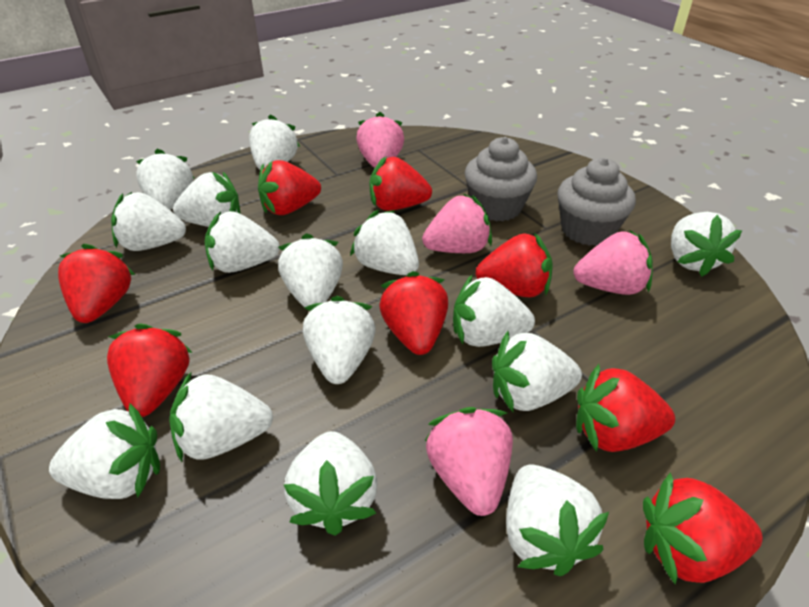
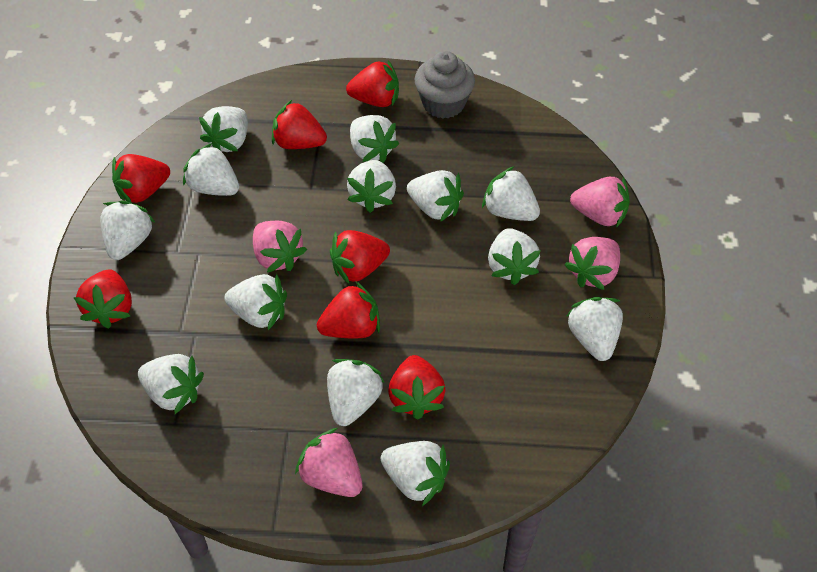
grey cupcake: [465,137,537,222] [557,158,636,246] = 2 -> [414,51,475,118] = 1
red strawberry: [58,244,135,323] [107,323,193,417] [258,160,321,215] [370,156,432,211] [379,271,448,355] [476,233,553,297] [576,364,675,452] [643,472,763,585] = 8 -> [73,269,132,329] [112,154,170,203] [272,100,327,149] [317,282,380,338] [330,230,390,285] [346,60,399,107] [388,355,446,419] = 7
white strawberry: [49,403,160,499] [111,192,186,251] [136,149,194,210] [169,371,273,462] [173,172,240,227] [205,211,280,273] [249,114,300,170] [278,233,343,307] [284,431,377,536] [303,296,376,384] [350,210,419,275] [453,275,535,347] [492,331,582,412] [506,464,609,576] [671,212,742,277] = 15 -> [100,200,155,260] [138,354,204,414] [183,143,239,196] [199,106,248,152] [224,274,287,330] [327,359,385,426] [347,160,396,213] [350,115,399,163] [381,441,450,506] [407,170,464,222] [482,167,540,221] [488,228,541,285] [567,297,623,361] = 13

